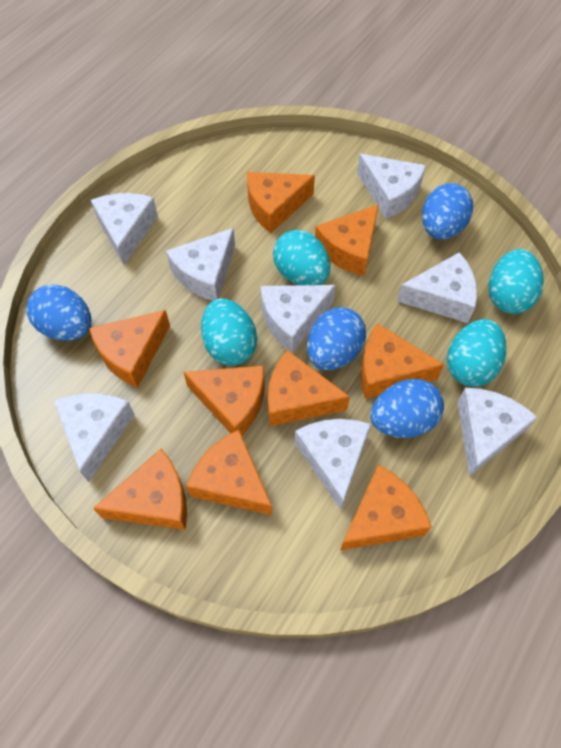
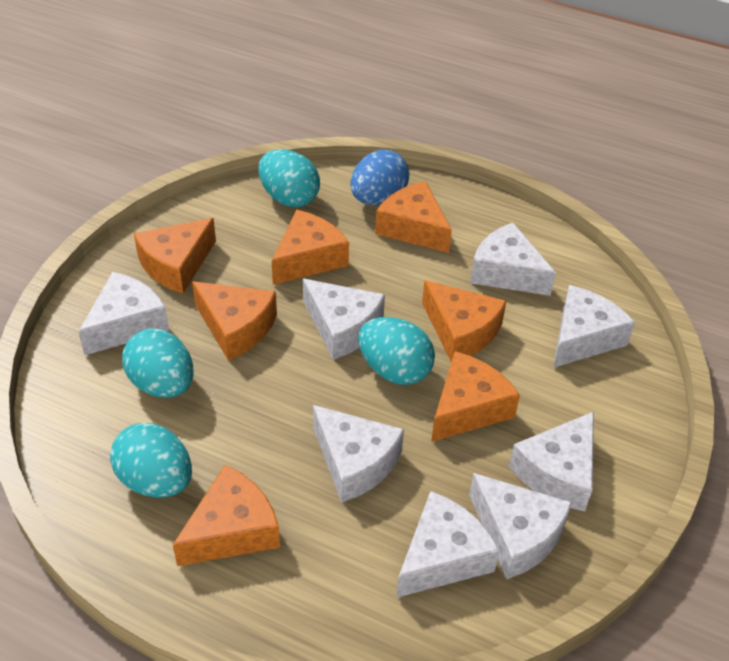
blue egg: [26,284,92,341] [307,307,366,370] [371,379,444,438] [422,183,473,240] = 4 -> [350,150,410,205] = 1
orange cheese: [89,310,170,388] [93,449,187,530] [183,365,265,436] [186,430,272,515] [247,172,315,233] [268,350,350,426] [315,204,379,276] [340,465,432,551] [360,323,444,399] = 9 -> [134,218,216,293] [173,465,280,566] [192,281,277,361] [272,210,349,285] [375,181,452,253] [422,280,506,362] [431,351,520,442] = 7

